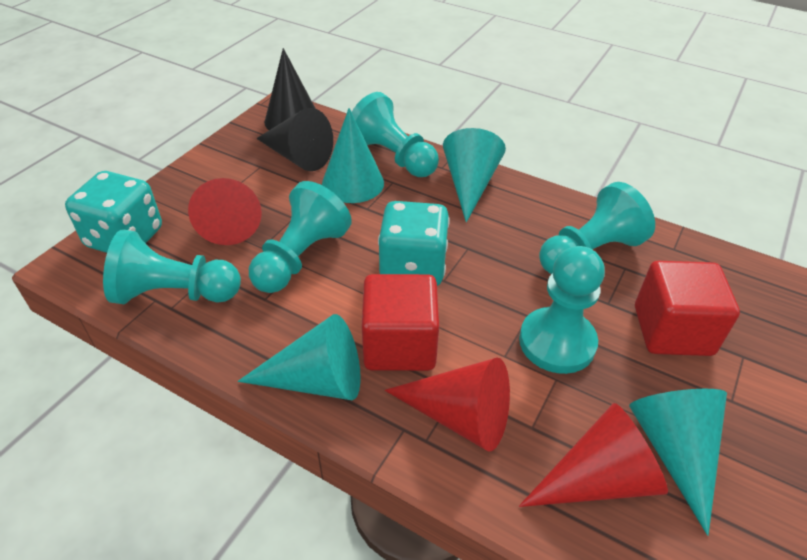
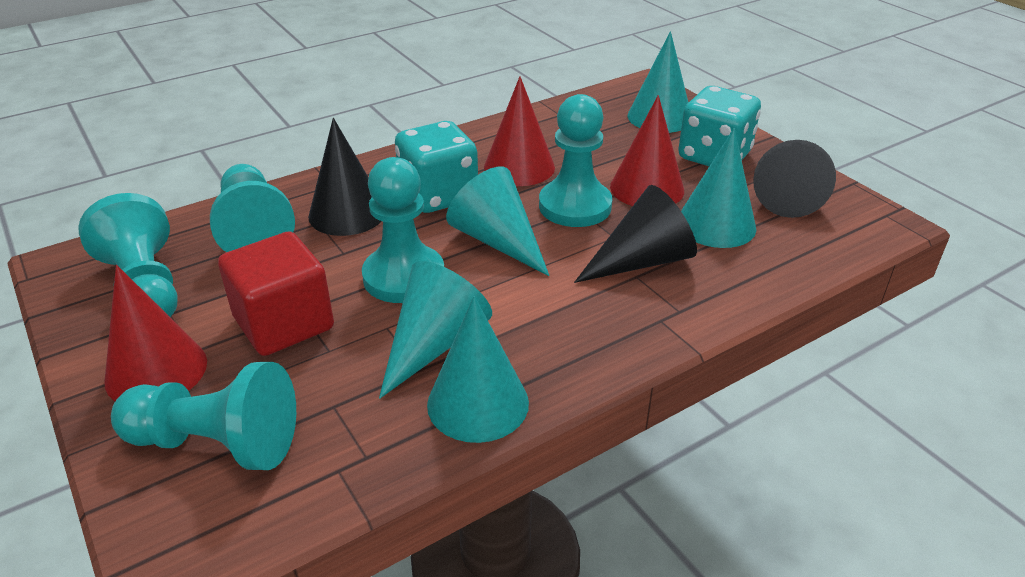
black cone: [256,108,333,171] [264,48,316,130] = 2 -> [308,118,382,236] [574,185,697,283] [753,140,836,218] = 3
red cube: [362,274,439,371] [635,261,740,356] = 2 -> [218,231,334,356] = 1
turquoise cone: [238,314,361,400] [322,108,384,203] [443,128,506,223] [629,389,727,536] = 4 -> [379,261,492,399] [427,296,529,443] [446,167,549,276] [628,31,689,133] [681,128,756,248] = 5

